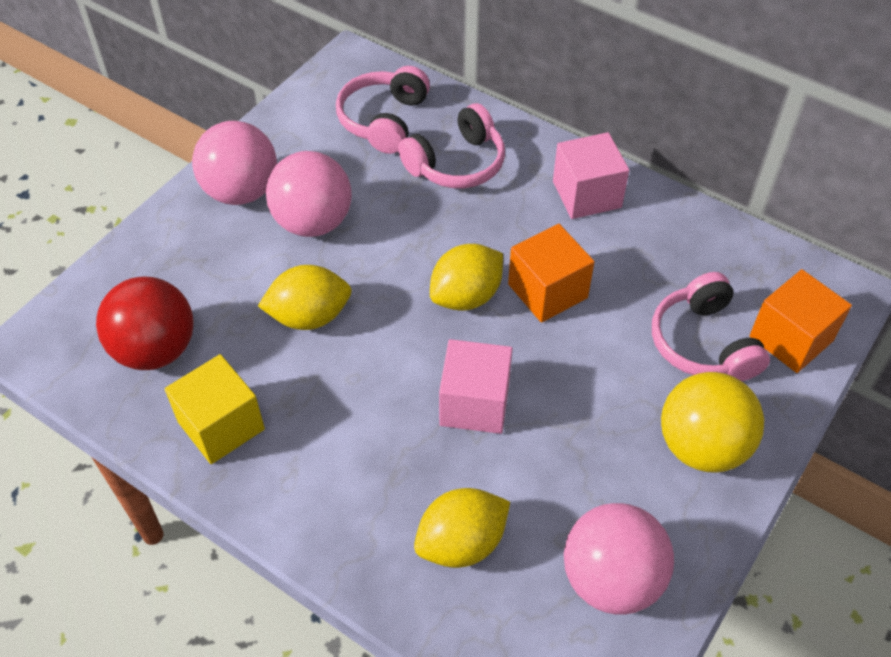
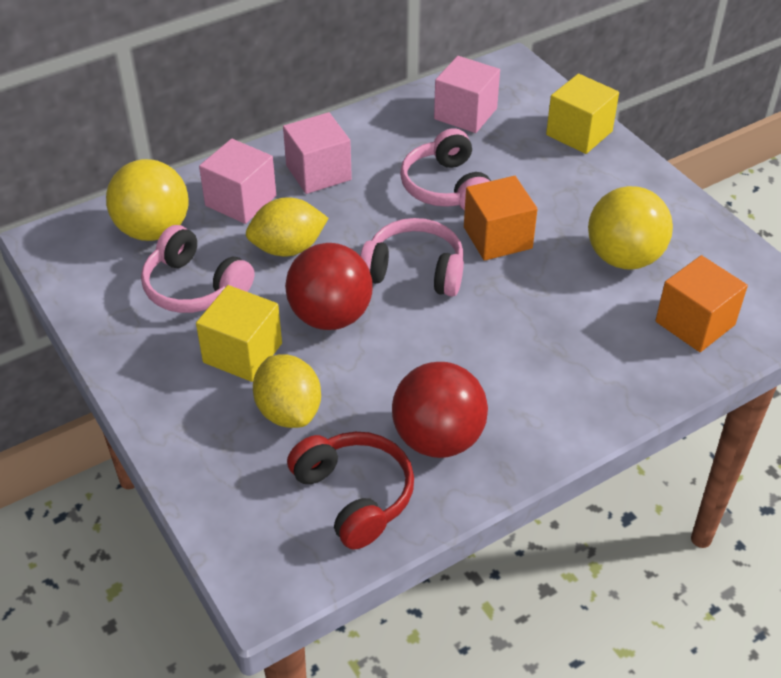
pink ball: [192,121,277,205] [266,151,352,237] [564,503,674,615] = 3 -> none = 0
pink cube: [439,339,513,434] [553,132,629,219] = 2 -> [199,139,276,224] [283,112,352,194] [434,56,500,133] = 3
red ball: [96,277,194,370] = 1 -> [285,243,373,330] [392,362,488,458] = 2
red headphones: none = 0 -> [287,432,414,549] = 1
yellow ball: [661,372,764,473] = 1 -> [106,159,188,241] [588,186,673,270] = 2
yellow cube: [165,354,265,464] = 1 -> [196,285,282,382] [546,74,619,154] = 2
yellow lemon: [258,265,352,330] [414,488,510,568] [430,244,503,311] = 3 -> [246,197,328,256] [253,354,321,428] = 2

